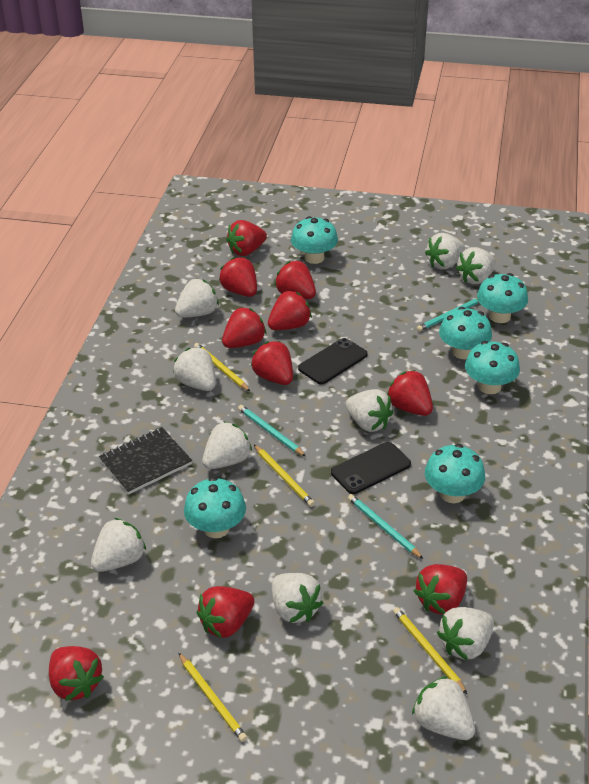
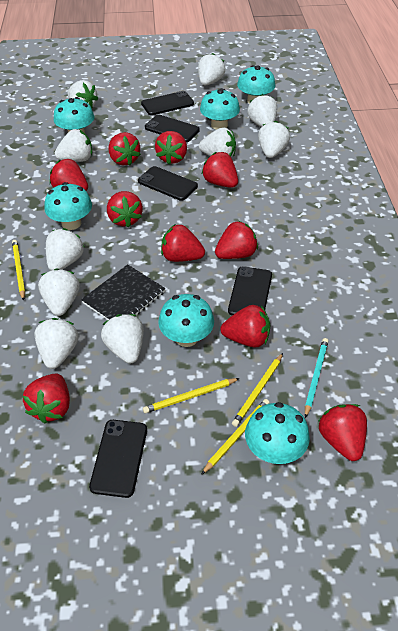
black phone: [298,338,368,384] [331,442,411,494] = 2 -> [89,420,147,498] [138,166,198,201] [141,91,194,115] [145,115,200,142] [228,266,272,315] = 5
turquoise pencil: [238,405,306,456] [348,494,423,559] [417,298,479,332] = 3 -> [305,338,329,418] = 1

